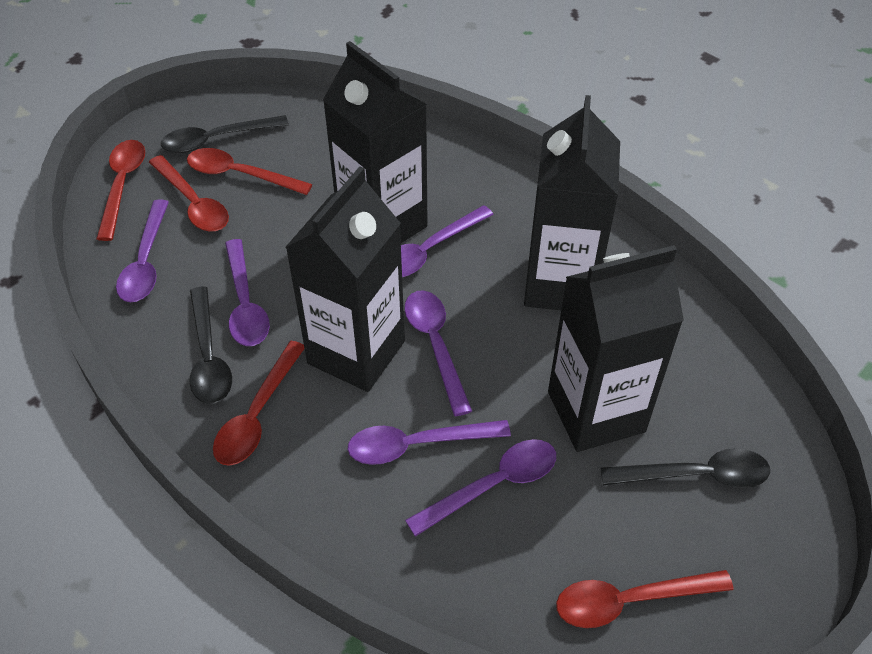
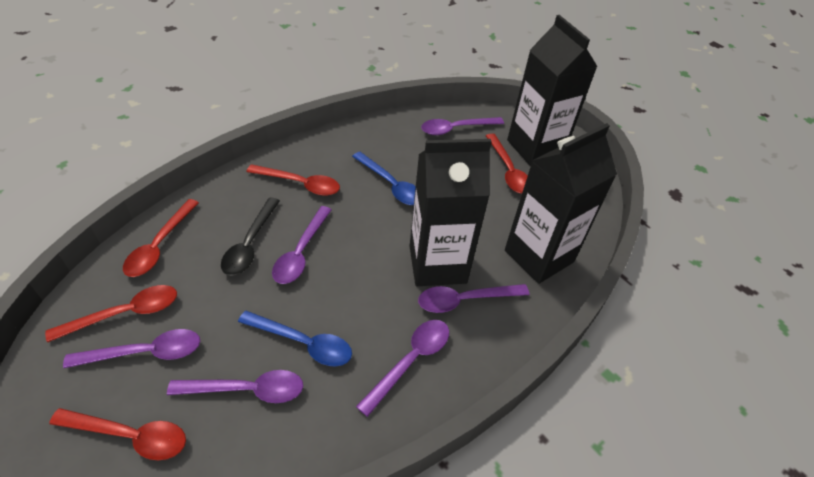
black carton: [285,166,405,392] [323,41,428,243] [524,95,620,310] [548,245,684,452] = 4 -> [410,139,492,286] [505,123,617,284] [507,15,598,166] = 3
black spoon: [161,115,289,153] [190,287,232,404] [601,448,770,488] = 3 -> [221,197,280,275] = 1
blue spoon: none = 0 -> [238,311,352,366] [352,152,416,205] = 2

